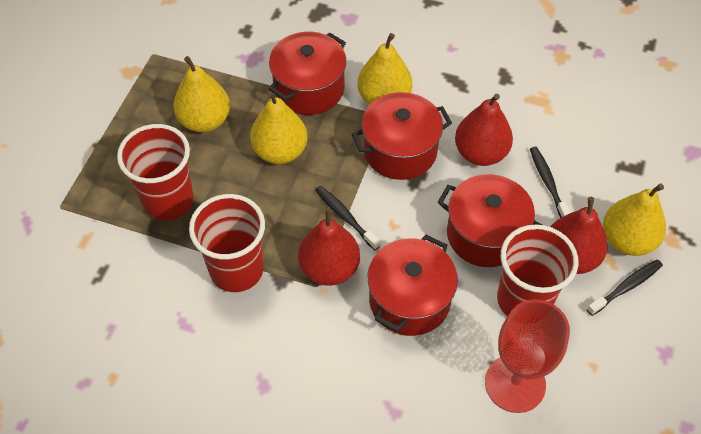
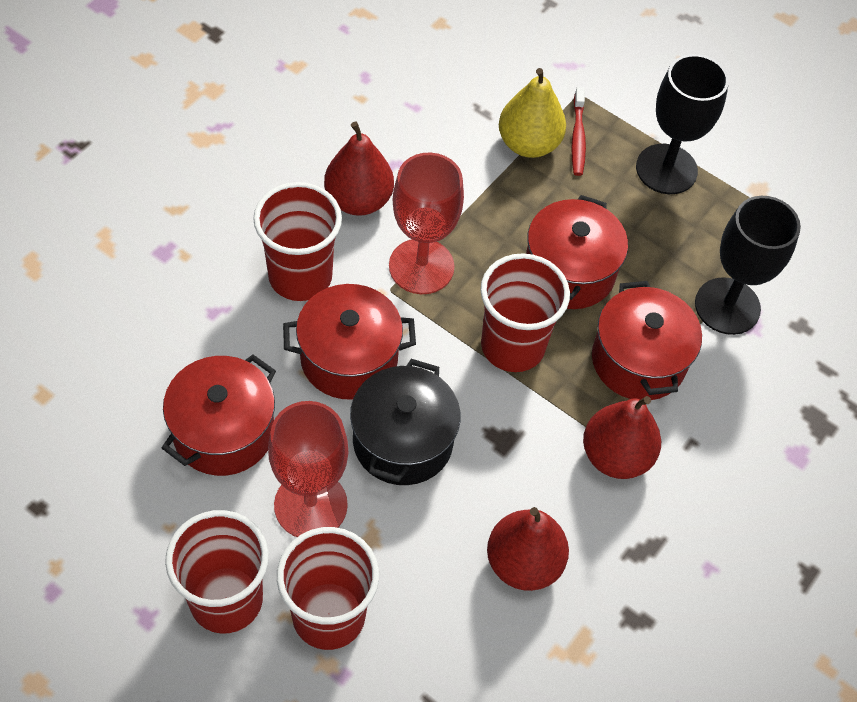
black goblet: none = 0 -> [636,54,729,194] [695,196,801,335] = 2
black pot: none = 0 -> [350,359,461,485] = 1
black toothbrush: [315,185,381,250] [530,147,571,218] [587,260,663,316] = 3 -> none = 0
red cup: [117,124,194,220] [189,194,265,292] [497,224,578,316] = 3 -> [165,510,269,633] [253,182,342,301] [277,527,379,650] [480,253,570,372] = 4
red goblet: [485,299,570,413] = 1 -> [268,401,348,537] [389,152,464,294] = 2
red toothbrush: none = 0 -> [571,87,586,176] = 1
yellow pear: [173,56,230,132] [250,91,308,164] [358,33,412,105] [603,184,666,256] = 4 -> [499,68,566,158] = 1

